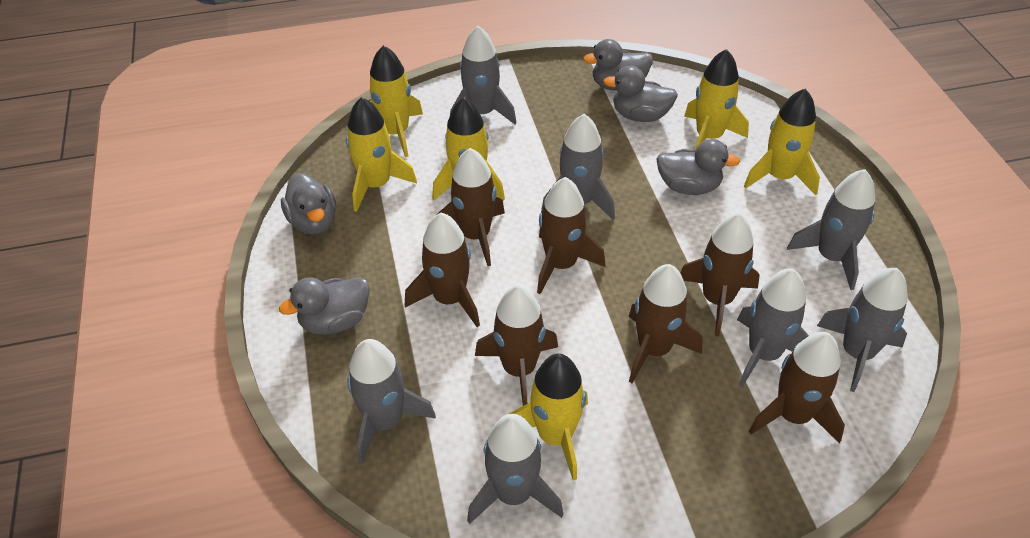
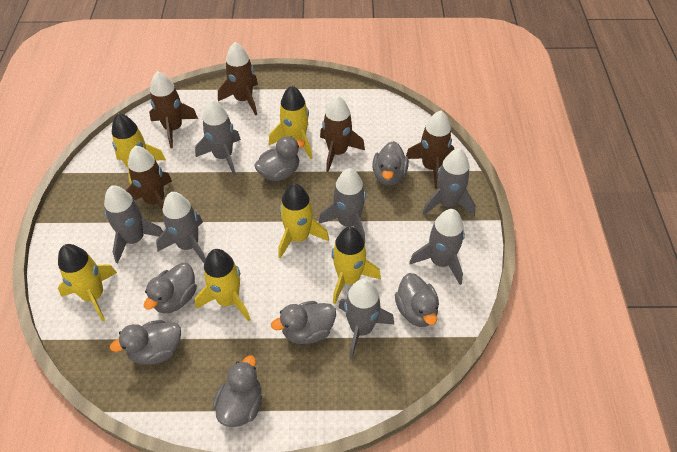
brown rocket: [405,213,480,327] [436,148,505,266] [475,285,558,406] [537,177,606,294] [629,264,702,383] [680,213,760,336] [749,332,845,444] = 7 -> [126,146,172,212] [149,71,198,148] [218,42,258,115] [320,96,365,172] [406,111,454,189] = 5
grey duck: [279,277,370,335] [281,173,336,235] [583,39,653,91] [603,66,678,122] [656,139,740,195] = 5 -> [110,320,181,365] [144,263,197,314] [213,356,262,427] [254,136,305,181] [271,301,336,344] [372,141,409,186] [395,273,439,327] = 7

